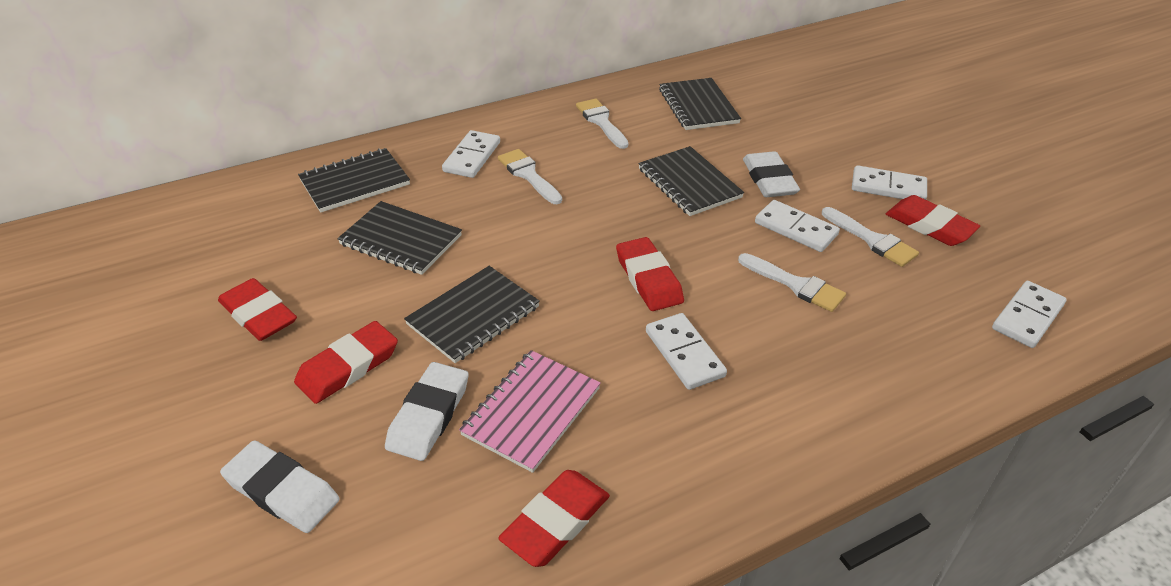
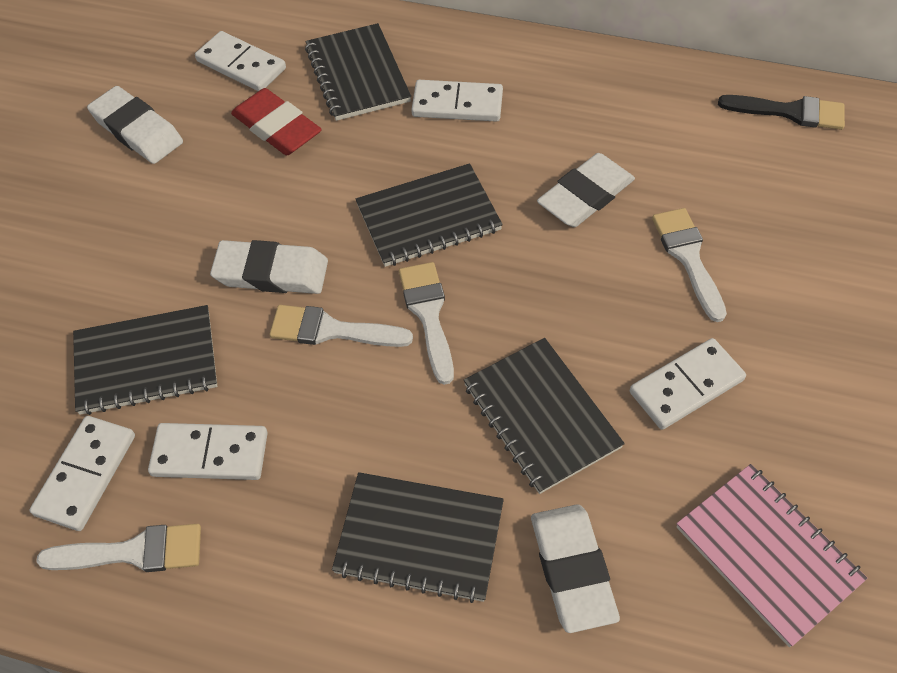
black brush: none = 0 -> [718,95,845,130] = 1
red eraser: [218,278,297,341] [294,321,398,404] [499,470,610,567] [616,237,684,311] [886,195,980,246] = 5 -> [231,88,322,155] = 1
white eraser: [220,440,340,533] [385,362,469,461] [743,151,800,197] = 3 -> [87,86,183,164] [210,240,328,294] [531,504,620,633] [537,153,635,227] = 4

